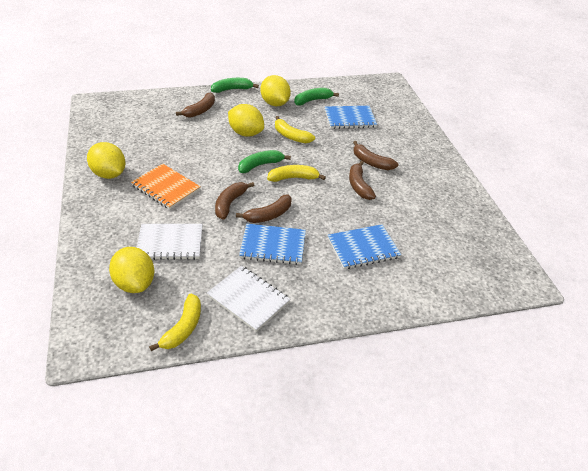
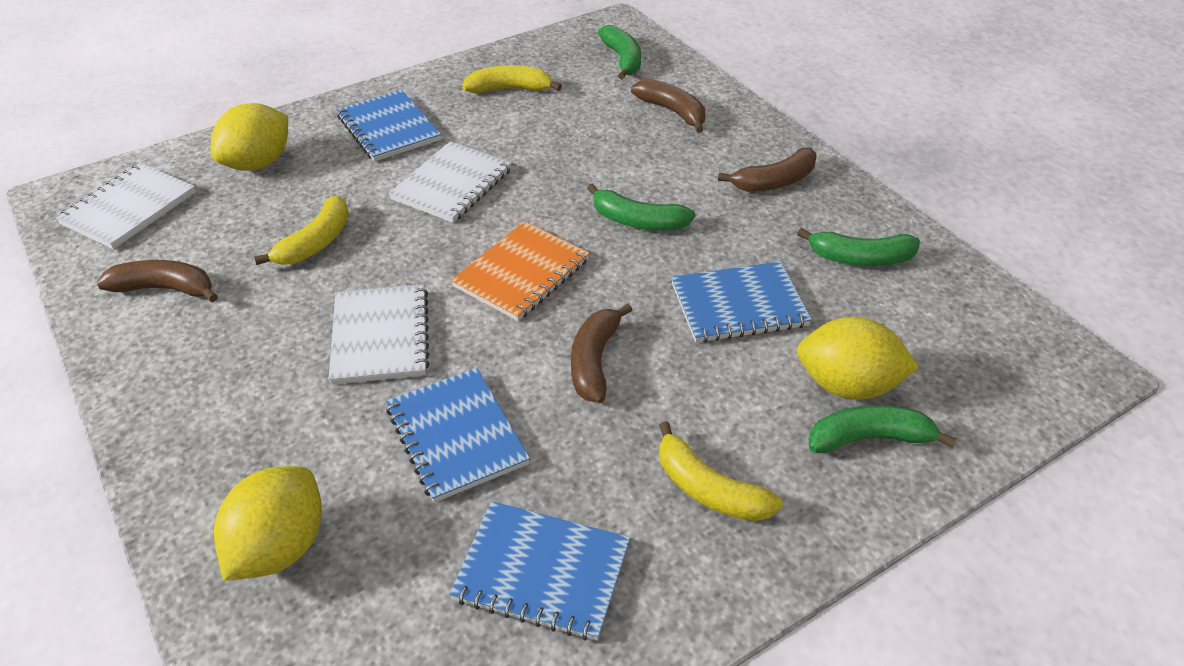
blue notebook: [239,224,306,265] [325,106,377,129] [328,224,401,269] = 3 -> [337,90,441,162] [386,368,530,503] [449,501,630,641] [671,261,812,343] = 4
brown banana: [176,92,215,118] [215,182,254,220] [236,194,292,223] [349,161,376,200] [353,141,398,170] = 5 -> [96,260,218,302] [571,304,632,403] [631,79,705,133] [718,147,817,192] = 4
green banana: [211,78,259,93] [238,150,291,173] [294,88,339,106] = 3 -> [587,184,696,231] [598,25,641,80] [797,228,920,266] [809,405,956,453] = 4
white notebook: [137,224,202,260] [207,266,290,332] = 2 -> [56,163,196,249] [329,284,430,384] [389,141,512,223] = 3
yellow lemon: [87,142,126,179] [109,247,154,293] [228,104,264,137] [260,75,291,106] = 4 -> [210,103,288,171] [214,466,322,581] [797,317,919,400] = 3

